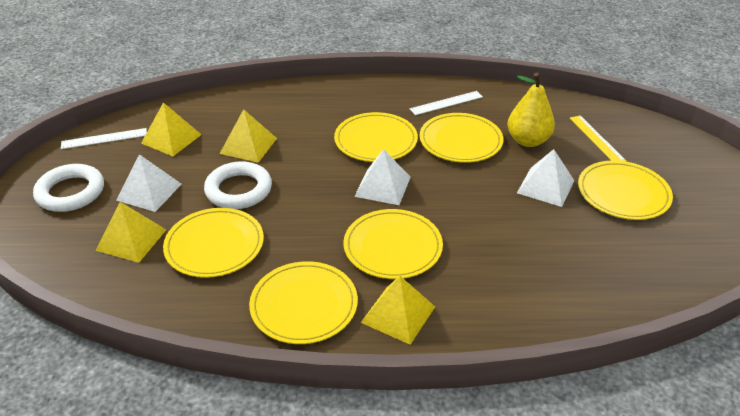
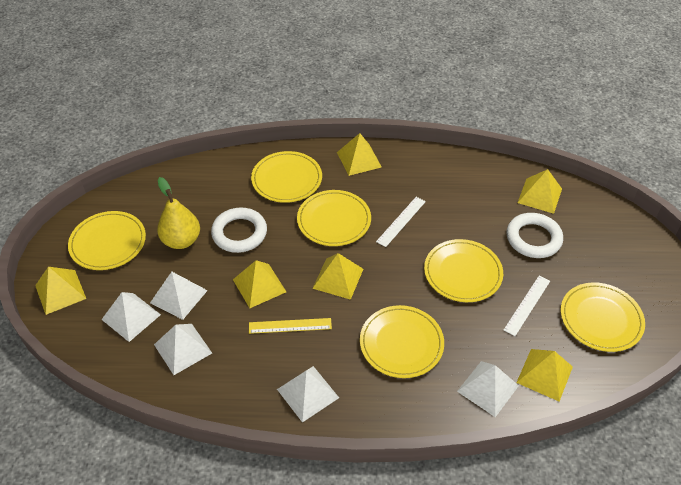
white pyramid: [116,154,181,212] [354,149,411,205] [517,149,575,207] = 3 -> [101,292,161,342] [150,272,208,320] [154,324,212,375] [277,366,339,422] [457,361,519,417] = 5
yellow pyramid: [96,202,166,263] [141,102,202,156] [219,109,277,163] [361,276,435,345] = 4 -> [35,267,86,315] [233,260,286,308] [312,253,363,300] [337,133,382,176] [516,349,573,401] [518,169,562,214] = 6

